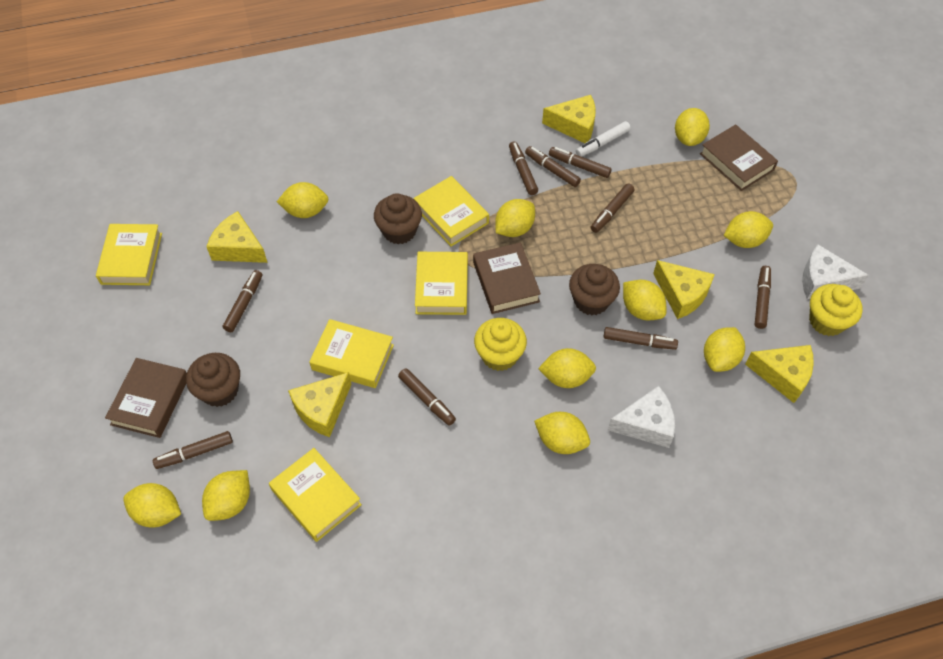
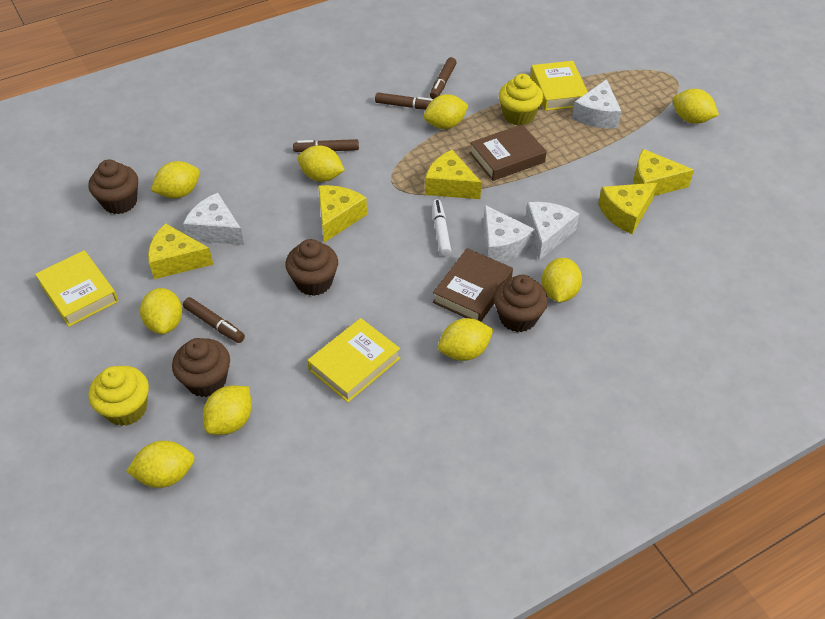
brown book: [105,358,187,438] [473,242,541,314] [700,124,778,191] = 3 -> [433,248,513,322] [470,124,547,181] = 2
brown cupcake: [186,353,240,407] [374,193,422,244] [569,264,620,315] = 3 -> [88,160,138,214] [172,338,230,397] [285,239,338,296] [494,275,548,332] = 4
brown marker: [153,431,233,469] [223,270,262,332] [398,368,456,426] [509,141,538,195] [525,146,581,187] [549,147,612,178] [591,184,634,233] [604,327,678,350] [755,266,771,329] = 9 -> [183,297,245,343] [293,139,359,152] [375,93,433,110] [430,57,456,99] = 4
white cheese: [608,386,675,448] [802,244,869,299] = 2 -> [183,193,244,245] [483,205,535,262] [525,202,579,260] [572,79,622,129] = 4
yellow book: [96,224,162,285] [269,448,362,542] [309,319,394,388] [413,176,489,247] [415,252,468,315] = 5 -> [35,250,118,327] [307,318,400,402] [530,61,588,111] = 3
yellow lemon: [123,483,181,528] [202,470,250,521] [277,182,329,218] [495,199,535,237] [534,412,590,454] [538,348,596,388] [623,280,666,320] [675,108,710,146] [704,327,745,372] [724,211,773,248] = 10 -> [126,441,195,488] [140,288,182,334] [151,161,200,198] [203,386,252,435] [298,145,345,182] [424,94,469,129] [438,318,494,361] [542,258,582,302] [673,89,719,124] = 9

